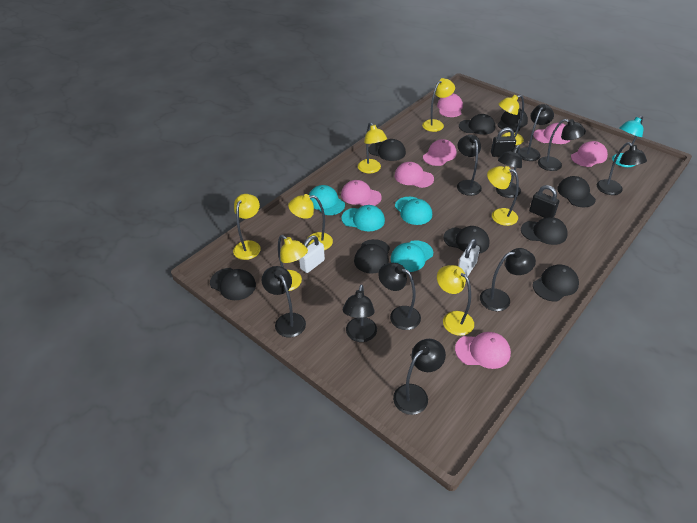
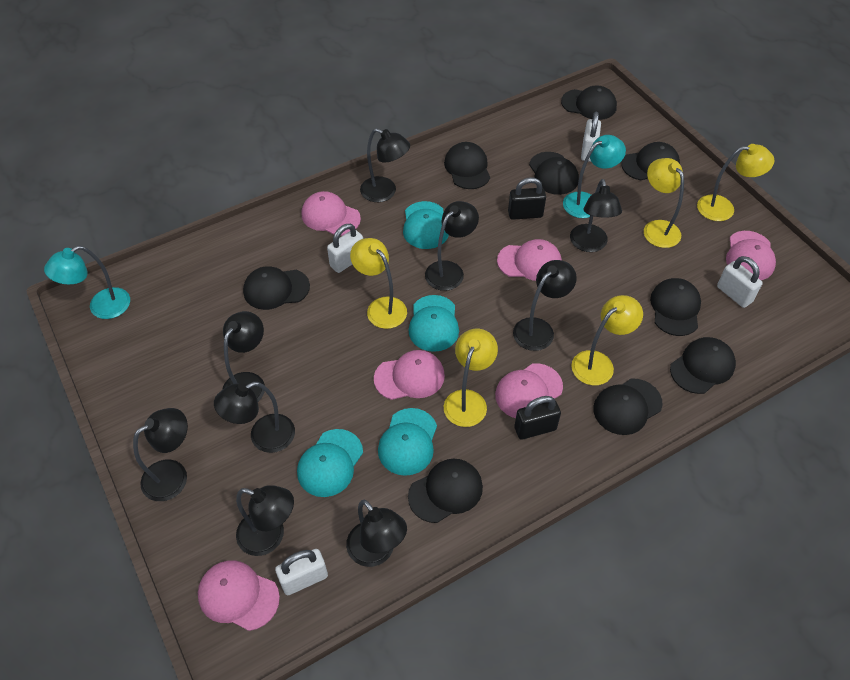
black lamp: [262,266,306,338] [343,284,377,342] [378,263,421,330] [393,339,446,415] [457,135,482,196] [480,248,536,311] [496,145,522,198] [519,104,554,161] [538,119,586,171] [597,142,647,195] = 10 -> [133,408,188,501] [214,382,295,453] [222,311,265,402] [236,485,294,556] [346,499,407,567] [360,128,410,202] [425,201,479,291] [513,260,577,351] [570,179,622,252] = 9
pink cap: [341,180,382,206] [394,162,434,188] [423,139,457,166] [437,93,463,117] [455,332,511,369] [533,123,571,144] [571,141,608,167] = 7 -> [198,560,280,631] [302,191,361,236] [374,350,445,400] [495,363,563,418] [497,239,562,281] [726,231,776,280] = 6
turquoise lamp: [612,115,643,167] = 1 -> [44,246,130,319] [563,135,626,218] = 2
white padlock: [299,235,325,273] [458,239,480,277] = 2 -> [275,549,328,595] [327,224,363,273] [581,112,601,162] [717,256,763,308] = 4
yellow lamp: [233,194,261,260] [278,235,308,291] [288,194,333,250] [358,122,387,173] [422,78,455,132] [437,265,474,336] [487,166,519,226] [499,95,524,145] = 8 -> [350,238,407,329] [444,329,498,427] [571,295,643,385] [644,158,684,248] [697,144,774,221] = 5

